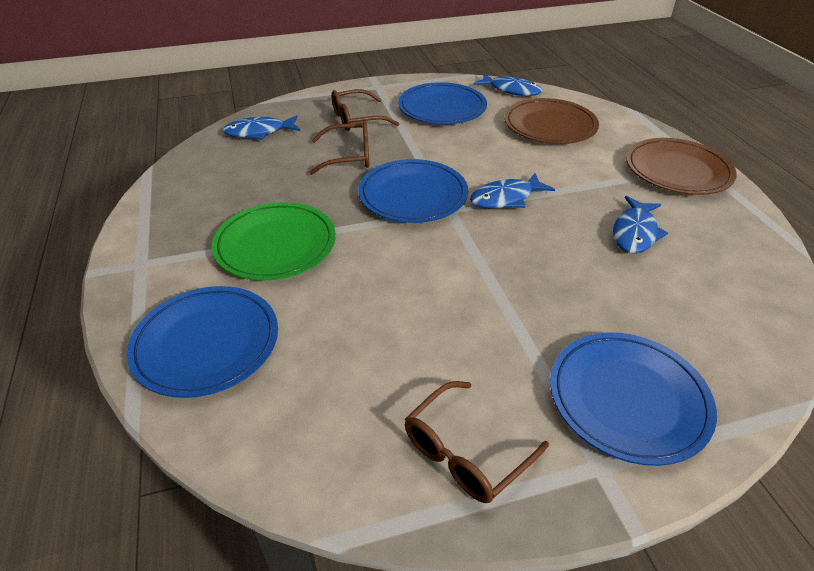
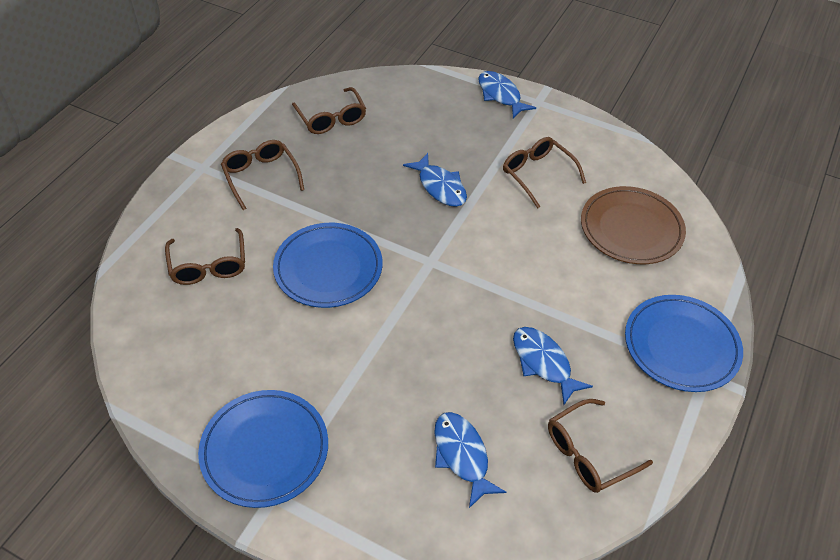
blue plate: [127,286,278,398] [358,159,468,223] [398,82,487,124] [550,332,717,466] = 4 -> [198,390,328,508] [273,223,383,308] [625,295,743,392] = 3
brown glasses: [309,121,369,175] [332,89,399,131] [405,381,549,503] = 3 -> [165,228,245,285] [221,140,304,210] [292,87,366,134] [503,137,586,209] [548,399,653,493] = 5
brown plate: [504,98,599,144] [626,138,737,195] = 2 -> [581,186,686,264] = 1
green plate: [212,202,336,281] = 1 -> none = 0

